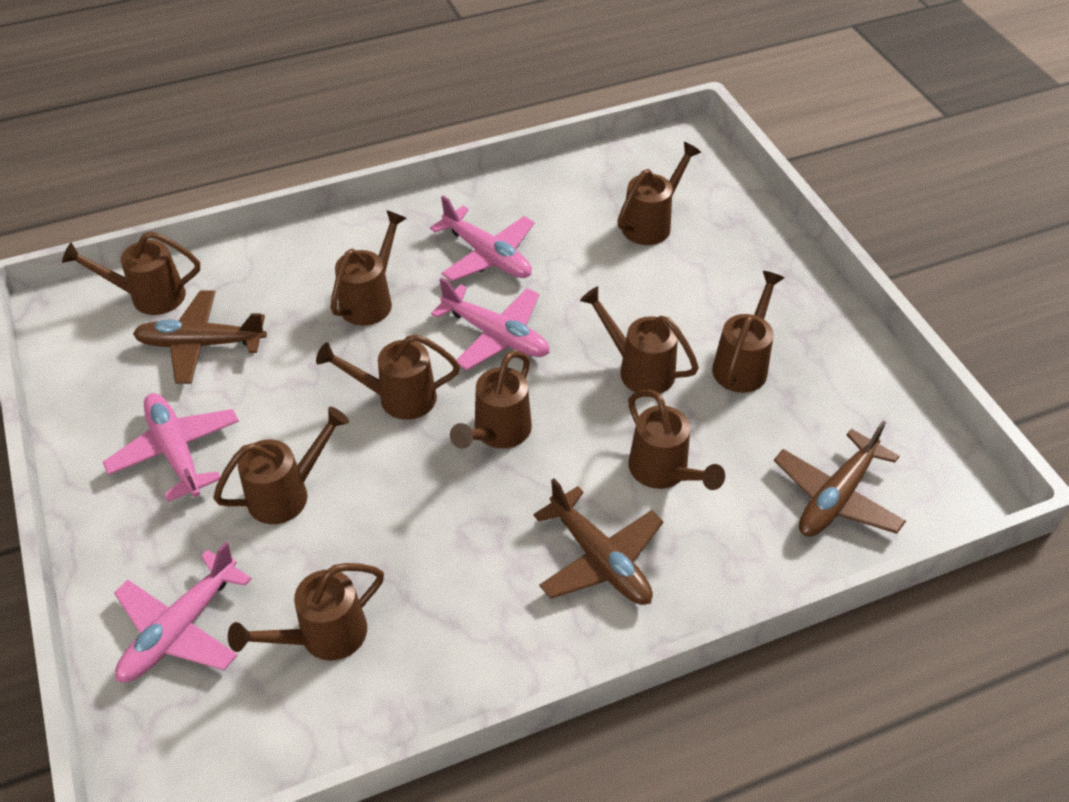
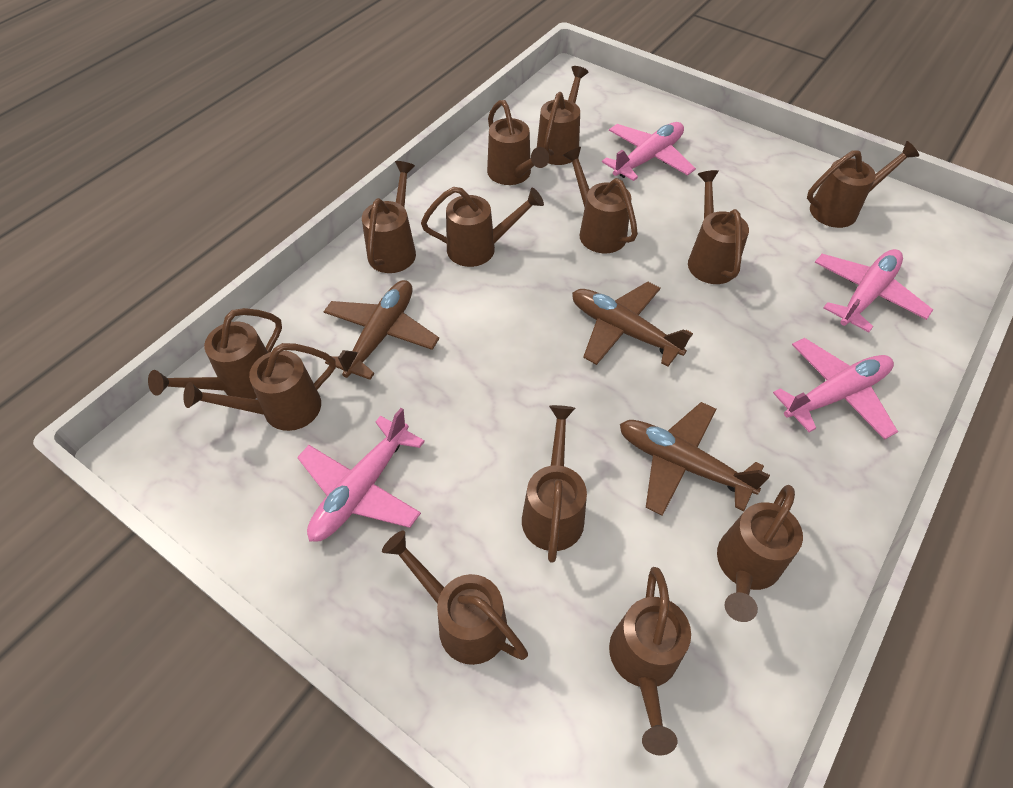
brown watering can: [62,231,200,315] [213,407,349,524] [228,563,384,661] [316,334,460,420] [330,210,407,326] [450,351,532,449] [580,286,699,393] [617,142,701,245] [628,390,725,490] [712,271,784,393] = 10 -> [148,308,282,399] [183,343,336,431] [362,161,416,273] [382,531,528,665] [421,187,544,267] [487,100,549,185] [522,405,587,563] [537,66,589,165] [563,147,638,253] [609,567,691,755] [688,170,749,284] [717,485,803,622] [807,141,919,228] = 13

